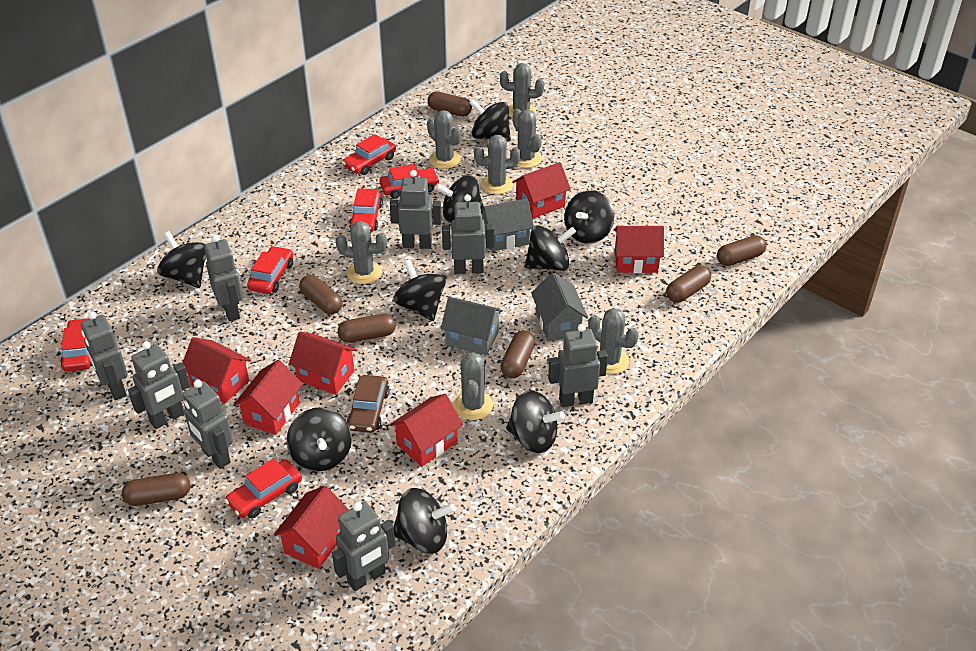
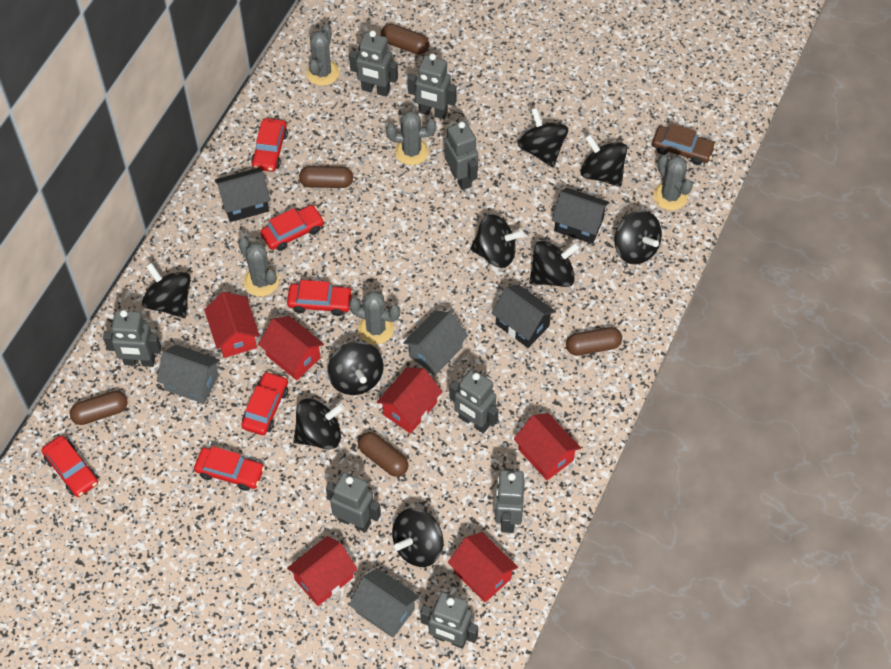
black house: none = 0 -> [215,168,271,222] [491,285,556,348] [552,188,610,244] = 3
brown capsule: [122,473,191,506] [299,275,342,314] [338,314,396,343] [428,91,472,117] [500,330,535,378] [666,265,711,303] [717,235,766,266] = 7 -> [69,391,128,425] [299,166,353,188] [358,432,408,477] [381,24,429,55] [566,327,622,356] = 5
grey cactus: [336,221,387,284] [427,110,461,169] [454,352,493,420] [474,135,521,194] [500,63,544,118] [513,109,542,168] [589,308,639,374] = 7 -> [238,237,279,297] [306,24,339,86] [349,291,400,345] [386,110,436,165] [653,155,693,210] = 5
red house: [182,337,251,404] [233,360,303,435] [274,486,349,569] [289,332,357,395] [390,394,463,467] [512,162,571,219] [614,226,664,273] = 7 -> [204,292,260,358] [258,316,324,381] [287,536,358,606] [377,367,443,434] [448,532,518,602] [514,413,581,480] = 6

